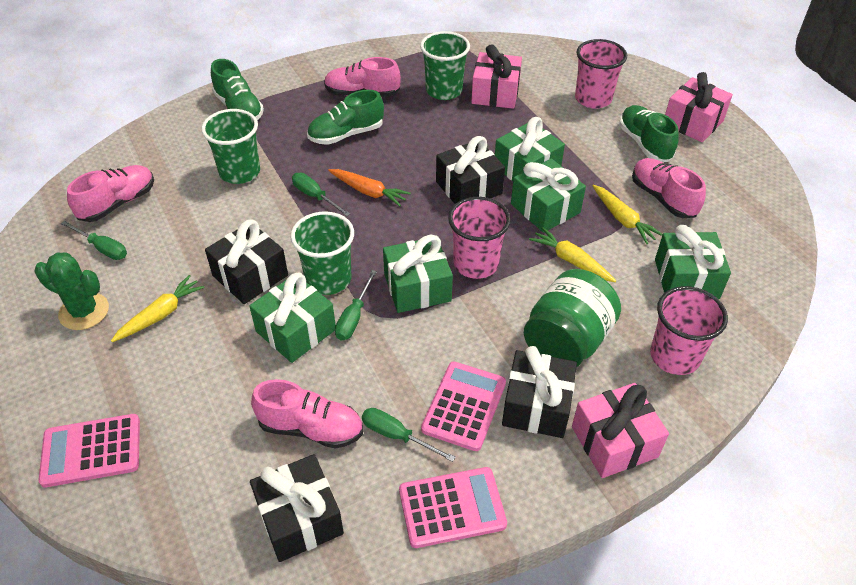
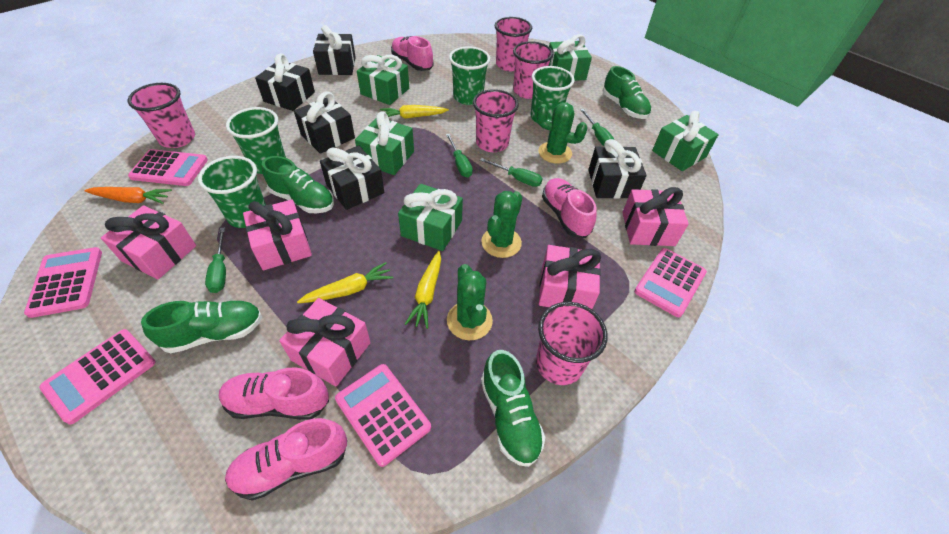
black gift: [205,220,288,304] [250,454,344,562] [436,136,505,204] [502,346,577,438] = 4 -> [255,53,315,111] [294,92,355,154] [313,25,356,75] [320,146,384,210] [588,139,647,199] = 5
green cactus: [35,252,109,330] = 1 -> [447,264,493,340] [481,191,522,258] [537,102,588,164] = 3
green cup: [201,109,260,184] [291,211,354,295] [420,31,470,100] = 3 -> [198,156,266,228] [226,107,286,174] [449,46,490,105] [531,66,574,123] = 4
green jar: [524,269,621,367] = 1 -> none = 0
green shoe: [211,59,264,120] [307,90,384,145] [619,105,679,162] = 3 -> [141,301,262,353] [262,156,334,213] [481,350,545,467] [603,66,651,119] = 4
pink calculator: [38,414,140,487] [399,467,507,548] [421,361,506,451] = 3 -> [24,247,102,318] [39,329,155,424] [128,149,208,186] [335,364,431,467] [634,248,707,317] = 5
pink cup: [448,197,511,279] [575,39,627,109] [650,286,728,375] = 3 -> [128,83,195,148] [473,89,519,152] [495,17,532,71] [513,41,553,99] [536,302,608,385] = 5
pink gift: [471,44,522,109] [572,383,669,478] [665,72,733,142] = 3 -> [101,205,196,279] [243,200,312,270] [279,298,371,387] [539,245,601,309] [622,187,689,246] = 5

